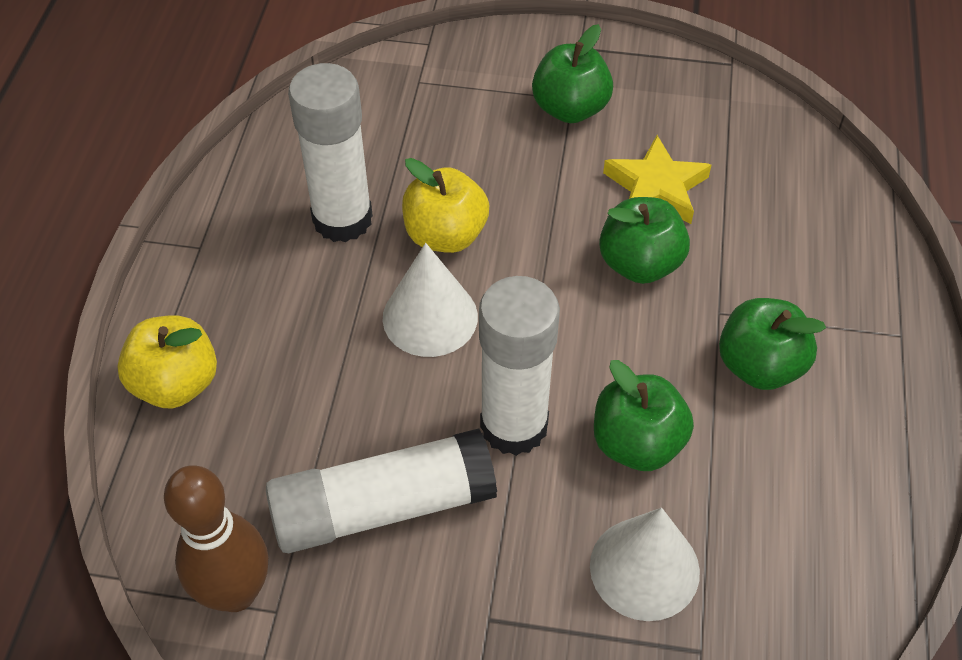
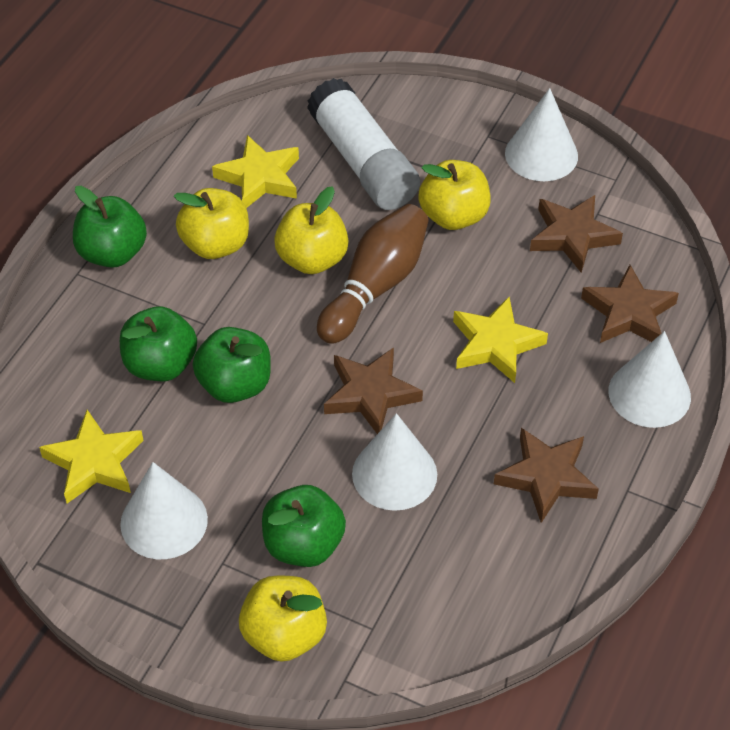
brown star: none = 0 -> [324,347,423,434] [494,428,599,523] [530,195,623,273] [581,265,679,343] = 4
white cone: [383,243,478,357] [590,508,700,621] = 2 -> [120,462,208,559] [352,413,437,511] [505,88,578,181] [608,331,691,428] = 4
white glue stick: [266,429,497,553] [288,63,373,242] [479,276,560,456] = 3 -> [307,78,420,210] = 1
yellow apple: [117,315,217,408] [402,158,489,253] = 2 -> [174,188,249,259] [239,576,327,662] [274,186,349,274] [418,160,491,230] = 4
yellow star: [603,135,711,224] = 1 -> [39,410,143,503] [212,135,299,208] [453,297,548,383] = 3

